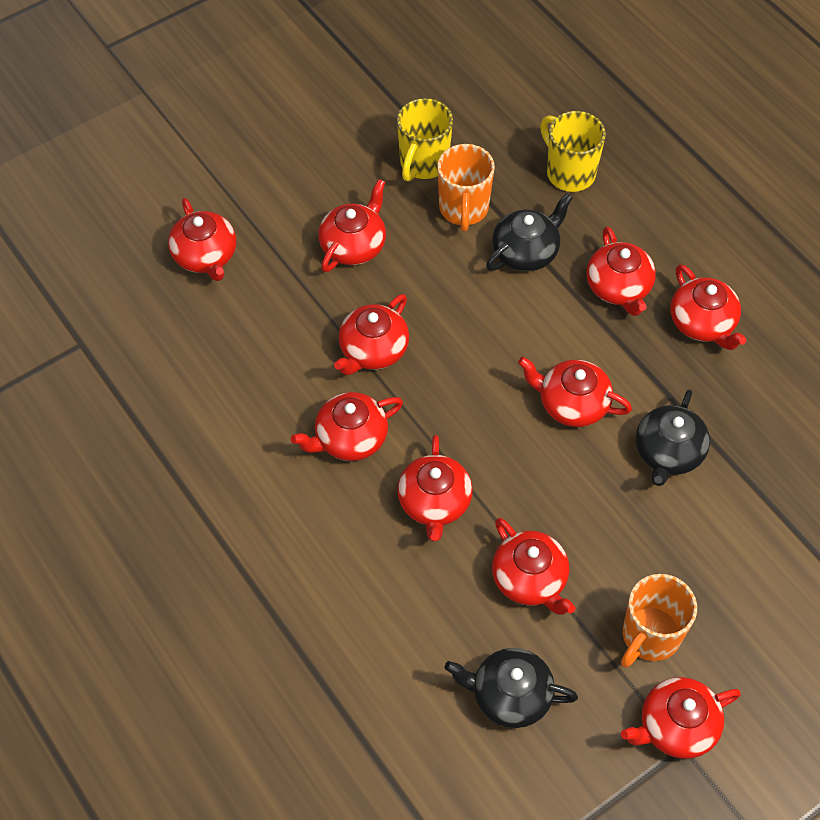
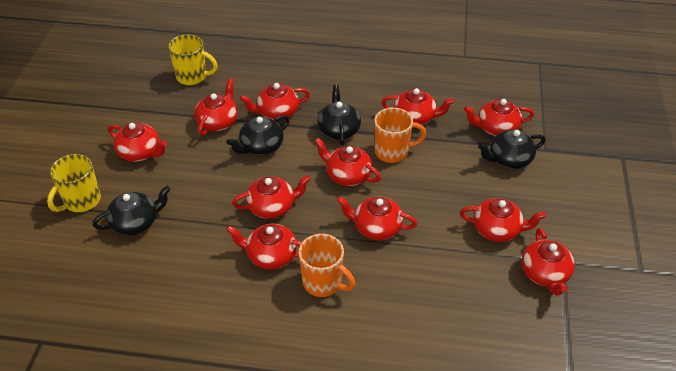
black teapot: [444,648,578,728] [486,193,573,271] [636,390,710,486] = 3 -> [93,186,171,235] [227,115,290,155] [317,85,361,145] [478,129,546,169] = 4
red teapot: [168,198,236,281] [291,392,403,461] [318,179,386,272] [334,294,409,375] [397,435,473,541] [492,518,575,615] [518,357,632,427] [587,227,656,316] [621,677,741,759] [671,264,747,350] = 10 -> [108,123,167,162] [194,78,238,136] [226,223,302,269] [232,175,311,219] [240,83,310,120] [314,138,381,186] [337,196,417,240] [381,88,454,125] [460,198,546,242] [464,99,534,136] [521,228,575,296] = 11

